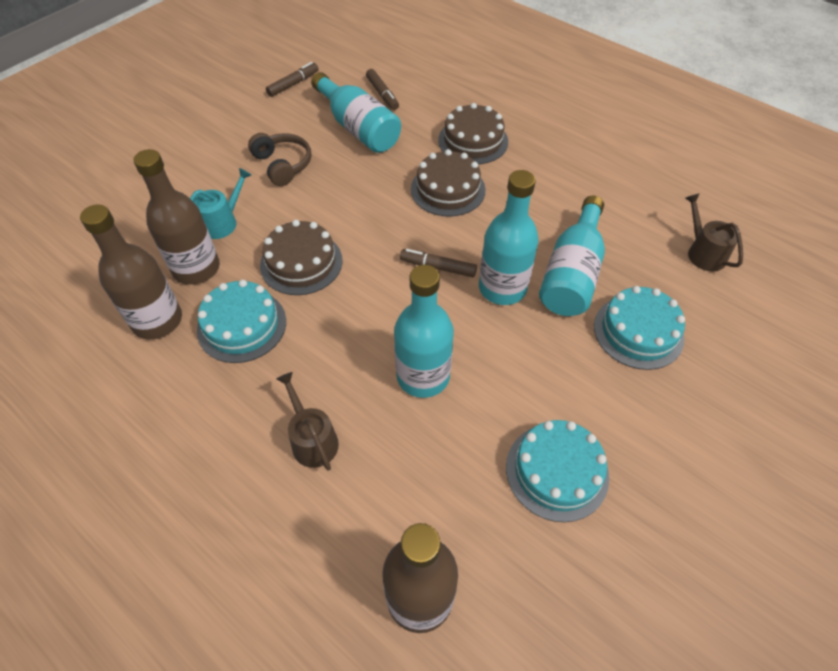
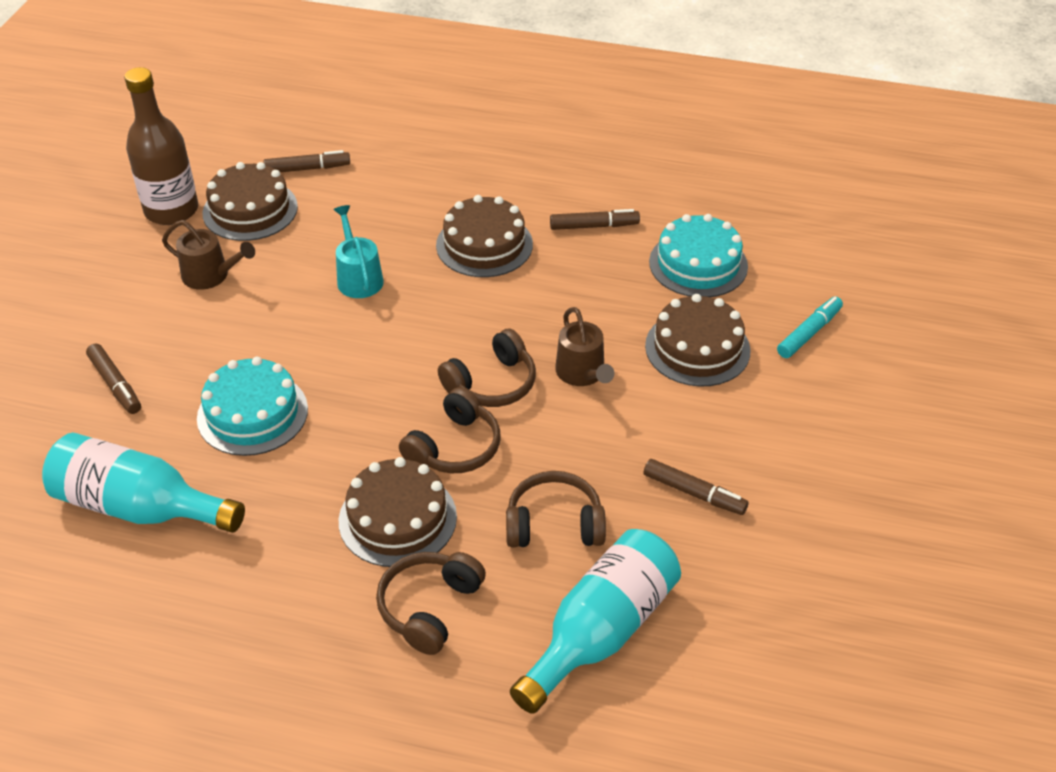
brown bottle: [80,204,182,339] [133,149,220,285] [382,523,458,633] = 3 -> [124,67,198,225] = 1
brown cake: [260,220,343,295] [411,149,486,217] [438,103,508,164] = 3 -> [202,162,298,241] [339,457,457,567] [436,195,533,277] [645,294,751,387] = 4
brown headphones: [248,133,311,186] = 1 -> [376,552,486,655] [399,387,501,473] [438,329,536,407] [506,471,606,547] = 4
brown marker: [266,62,319,97] [366,69,399,110] [400,249,477,277] = 3 -> [86,344,141,414] [263,150,350,172] [550,209,640,230] [644,459,749,515] = 4
turquoise bottle: [311,72,401,153] [394,265,454,398] [479,170,539,305] [539,196,605,316] = 4 -> [42,433,245,533] [510,529,681,714] = 2
turquoise cake: [197,280,286,363] [506,420,609,522] [594,286,685,370] = 3 -> [197,357,308,456] [649,214,748,297] = 2
turquoise marker: none = 0 -> [777,297,843,358] = 1

